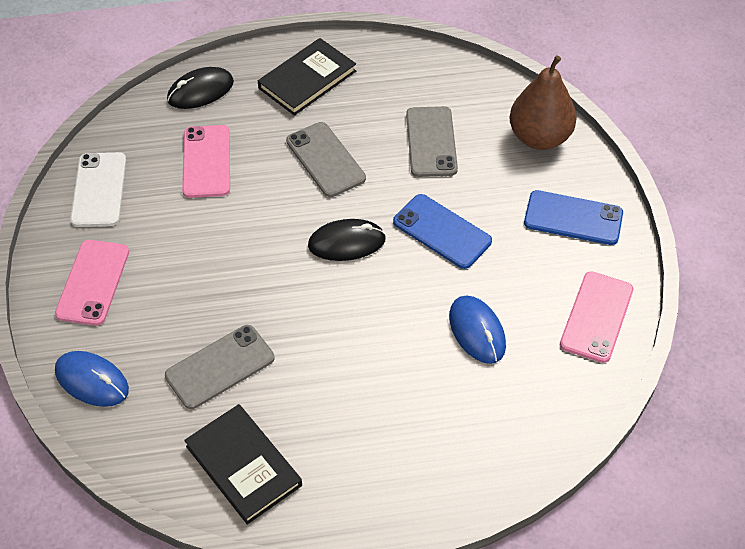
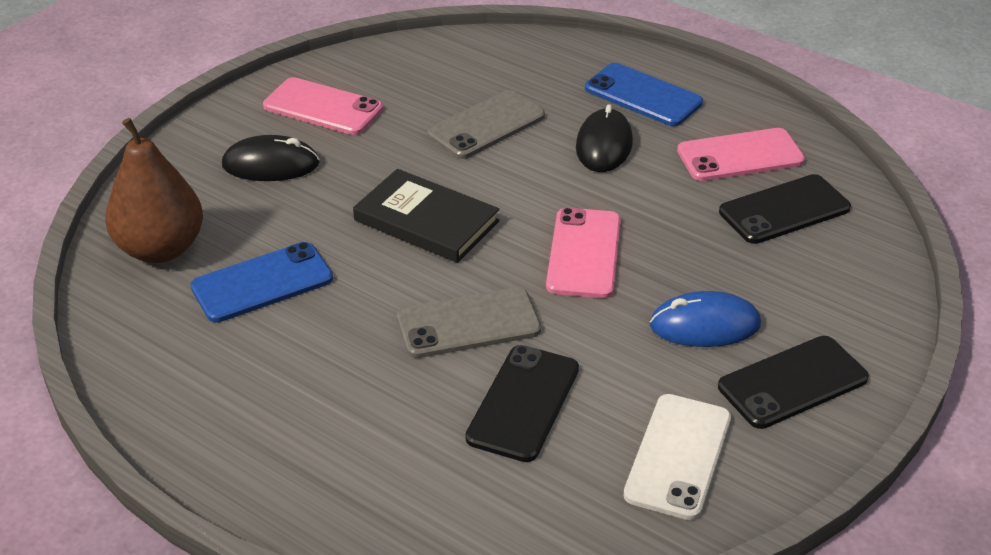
black book: [184,404,302,525] [258,38,356,116] = 2 -> [353,169,499,263] = 1
black phone: none = 0 -> [465,345,579,462] [718,336,869,429] [719,174,851,244] = 3
blue mouse: [55,351,129,407] [449,296,506,364] = 2 -> [650,291,761,347] = 1
grey phone: [165,325,275,409] [286,122,366,197] [406,106,458,177] = 3 -> [397,287,541,358] [427,90,545,159] = 2

